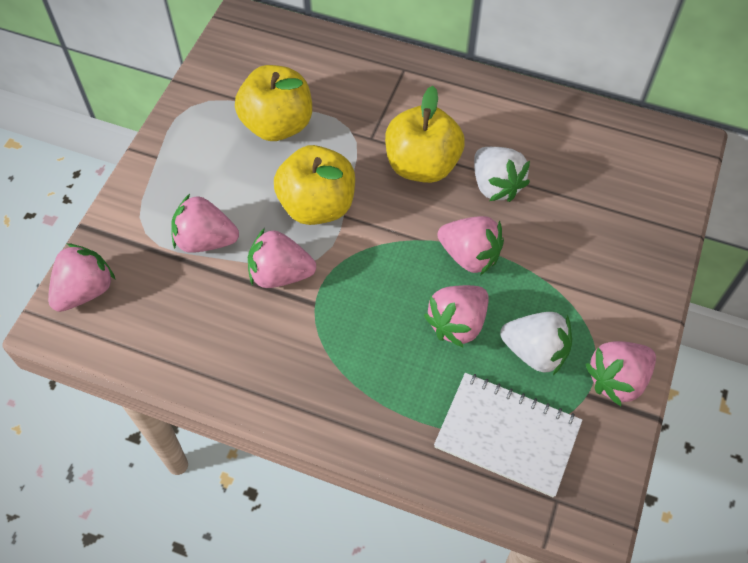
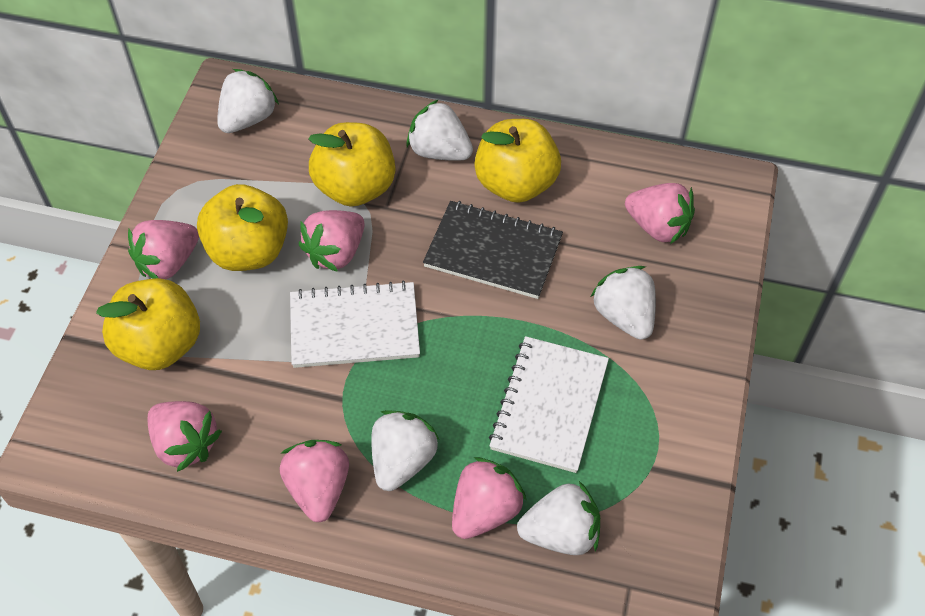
black notebook: none = 0 -> [423,201,563,299] = 1
white notebook: [434,373,582,497] = 1 -> [290,281,420,368] [489,336,609,473] = 2
white strawberry: [474,147,530,202] [500,312,572,375] = 2 -> [217,69,279,133] [371,410,440,491] [406,99,473,161] [517,481,600,555] [591,266,656,340] = 5
yellow apple: [235,65,312,141] [274,145,355,225] [385,86,465,183] = 3 -> [96,278,200,370] [197,184,288,271] [308,122,395,207] [474,119,561,203] = 4

